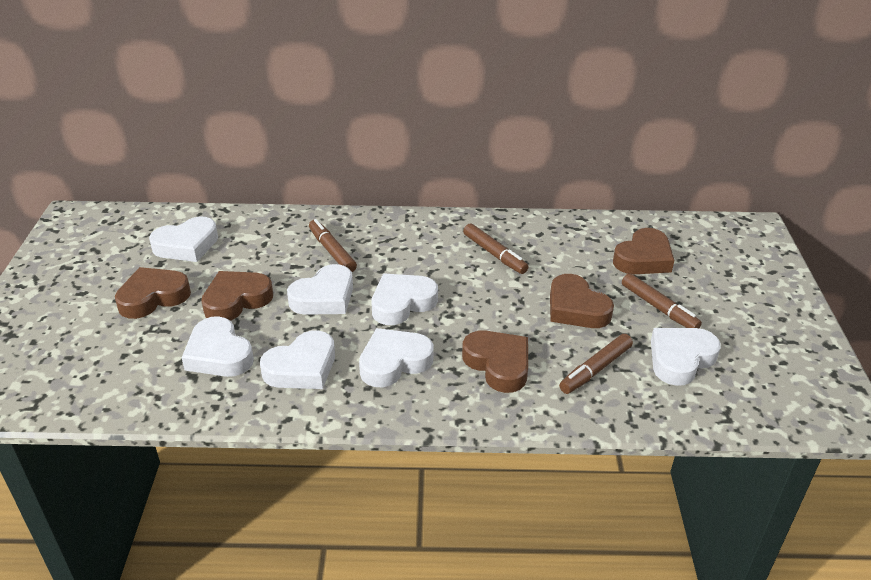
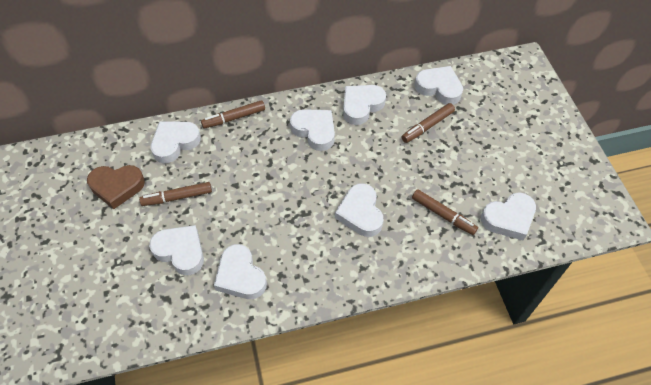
brown heart: [115,267,191,319] [201,271,273,321] [462,330,528,393] [550,274,614,328] [613,228,674,274] = 5 -> [87,165,145,209] = 1
white heart: [149,217,218,262] [182,316,254,377] [260,330,335,389] [287,264,353,315] [359,328,434,387] [372,274,438,325] [651,328,721,386] = 7 -> [149,225,204,275] [151,122,201,163] [214,244,267,299] [290,109,335,151] [335,183,383,237] [343,85,386,125] [415,66,463,105] [481,192,536,241] = 8

